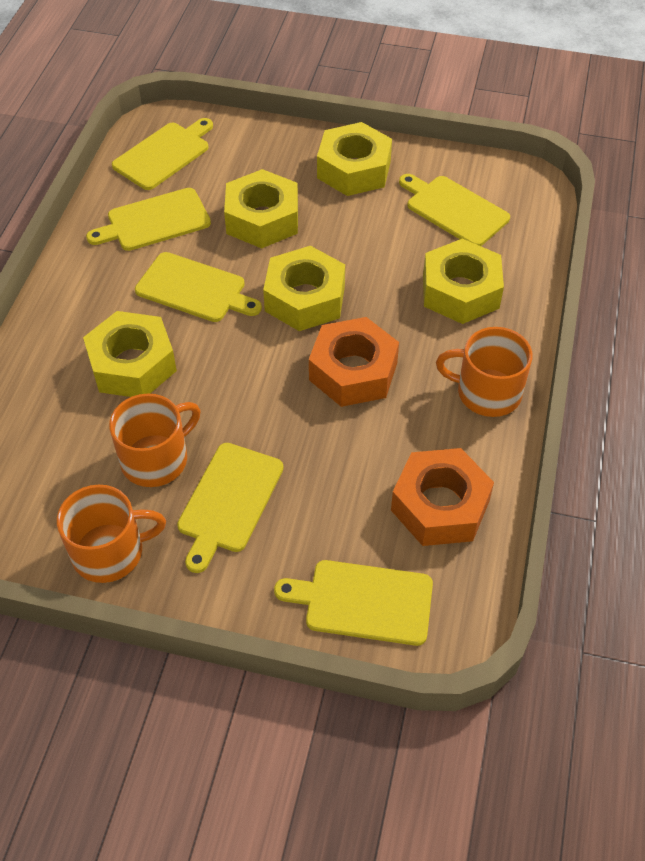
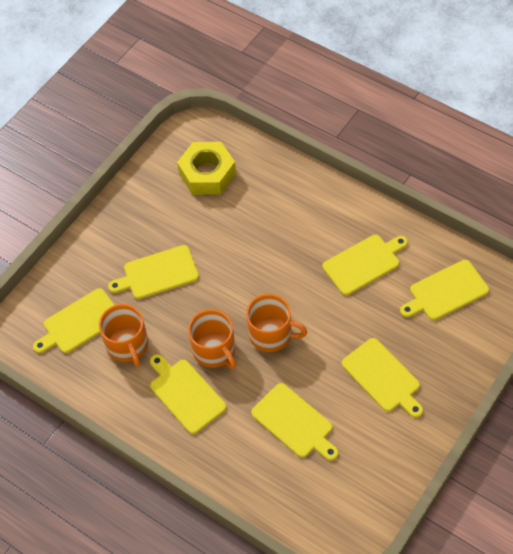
orange nut: [309,317,399,407] [391,448,494,546] = 2 -> none = 0
yellow cutting board: [86,188,211,251] [112,118,213,190] [135,252,262,322] [177,443,283,573] [274,560,433,646] [399,174,510,246] = 6 -> [33,288,115,353] [108,245,199,299] [150,354,227,434] [251,383,338,461] [323,235,408,295] [342,338,423,418] [400,260,489,320] = 7
yellow nut: [83,311,177,397] [224,169,298,248] [263,246,345,331] [317,122,392,196] [423,239,504,324] = 5 -> [177,142,236,195] = 1

